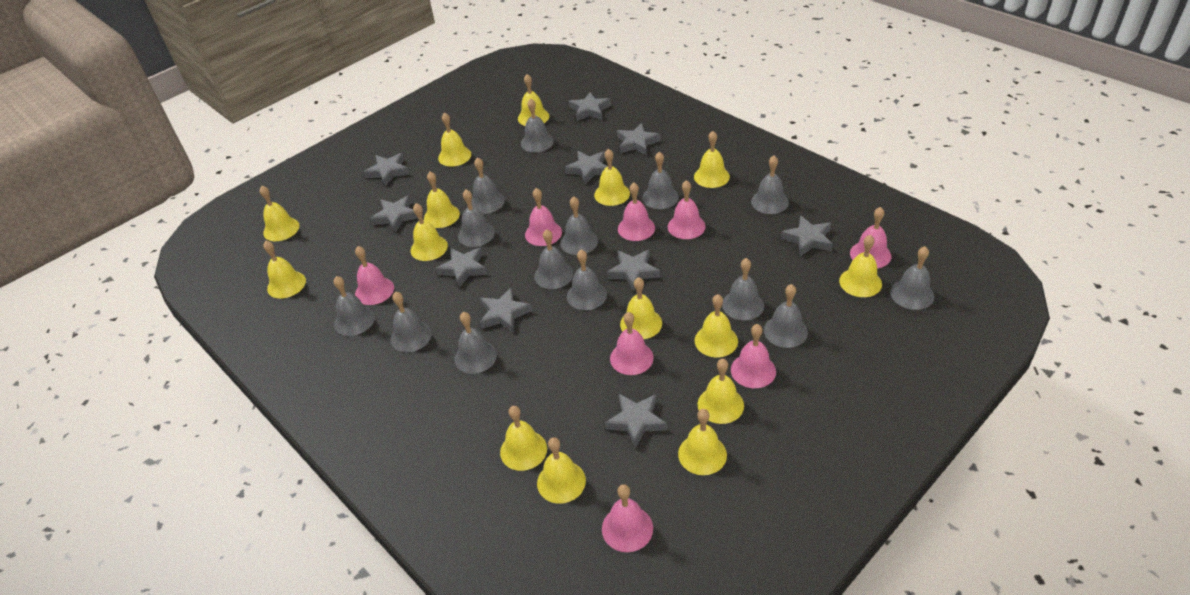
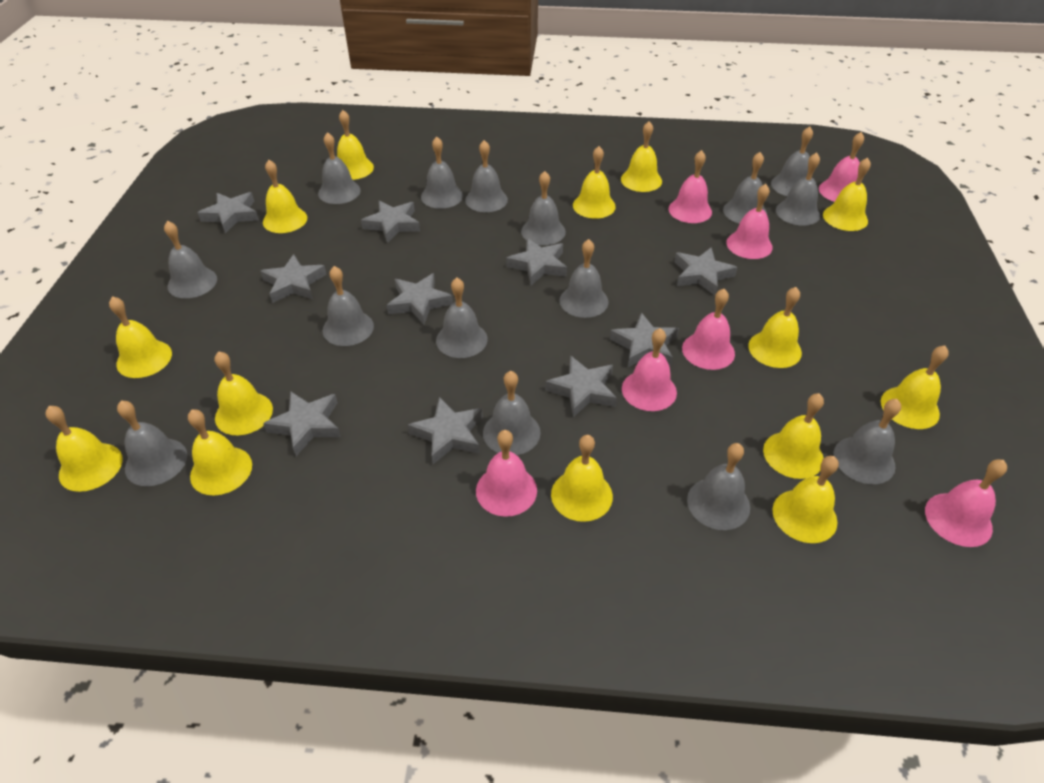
grey bell: [333,276,375,336] [391,292,432,352] [455,312,497,374] [458,190,495,247] [471,157,505,214] [521,98,554,152] [534,229,573,289] [560,196,598,255] [567,249,607,310] [643,152,679,209] [722,258,764,321] [751,156,789,214] [764,284,808,348] [890,246,934,310] = 14 -> [117,401,187,486] [164,221,217,298] [318,132,361,204] [323,266,374,346] [421,137,463,209] [436,278,488,358] [465,140,508,212] [483,371,541,455] [521,171,566,245] [559,239,609,318] [687,443,750,530] [723,152,767,224] [771,126,813,196] [776,152,820,226] [833,399,901,484] = 15
pink bell: [355,246,394,305] [525,188,562,246] [602,484,653,552] [610,312,654,375] [618,183,655,241] [668,180,706,239] [731,324,776,388] [850,207,891,268] = 8 -> [476,430,537,517] [622,328,677,411] [668,150,712,223] [682,289,735,370] [726,184,773,259] [819,132,864,202] [925,459,1007,547] = 7
yellow bell: [260,186,299,241] [263,241,306,299] [411,203,448,261] [424,172,460,228] [438,112,471,167] [500,406,547,471] [518,74,549,126] [537,437,586,504] [594,149,630,206] [620,277,662,339] [678,409,727,475] [694,131,730,188] [695,294,738,357] [697,359,744,424] [839,235,882,297] = 15 -> [45,406,122,492] [109,296,172,378] [188,409,252,495] [214,352,273,435] [263,160,307,233] [337,110,374,180] [551,435,613,522] [573,146,616,219] [621,121,662,192] [748,287,802,368] [763,393,824,479] [772,456,839,543] [823,157,871,231] [881,345,949,429] = 14

